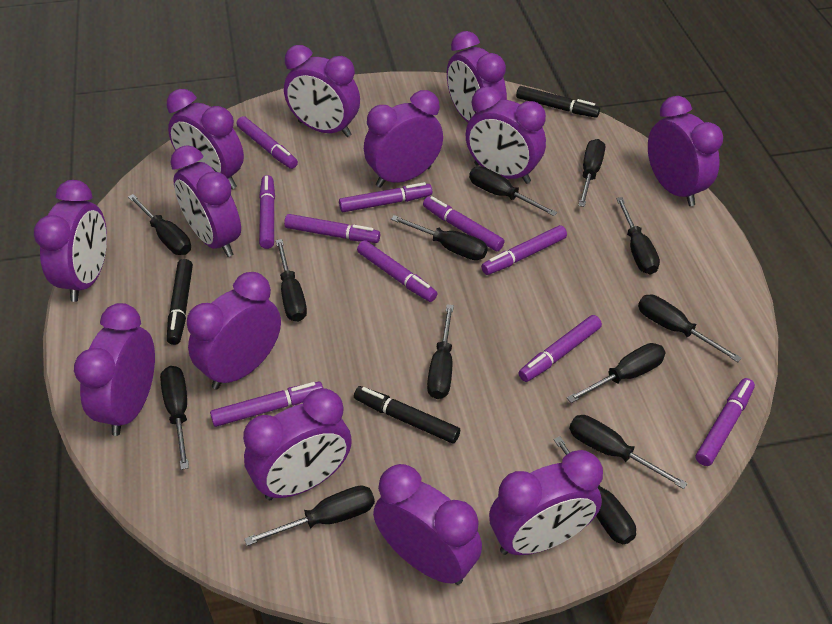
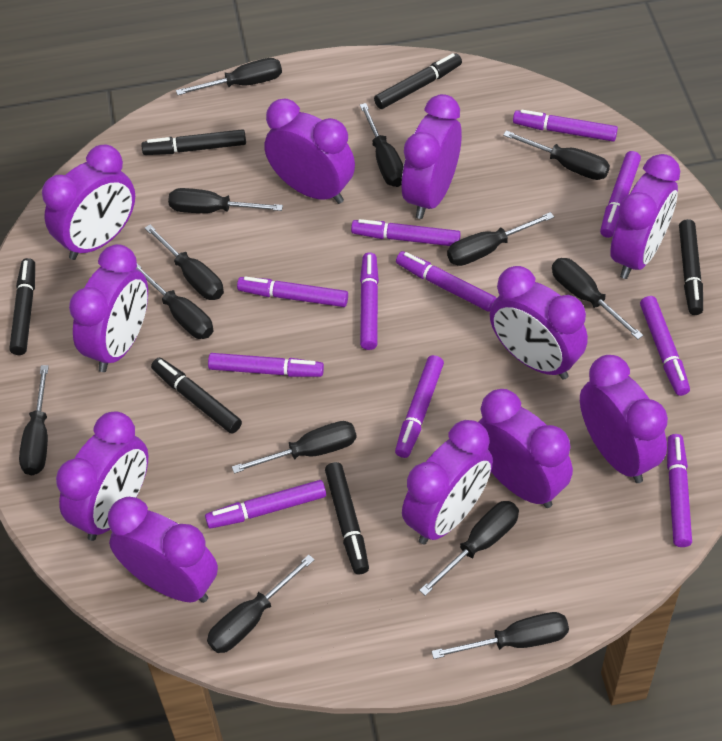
black marker: [167,259,193,345] [354,386,460,443] [516,86,600,118] = 3 -> [9,258,35,355] [141,129,246,155] [151,358,242,434] [325,462,369,574] [374,53,462,109] [679,219,703,315] = 6
purple clock: [34,180,107,302] [74,303,155,436] [167,89,244,189] [170,145,241,257] [187,272,281,389] [243,388,352,500] [284,45,360,137] [364,90,443,187] [373,464,482,585] [447,31,507,122] [466,87,546,184] [489,450,603,555] [648,96,723,206] = 13 -> [42,145,135,260] [56,411,148,541] [69,244,148,372] [108,497,218,603] [264,99,355,204] [402,94,462,219] [402,420,493,544] [478,389,573,508] [490,266,588,380] [580,355,668,483] [610,154,680,279] = 11
purple marker: [210,382,323,427] [236,116,298,169] [259,175,275,249] [284,214,380,243] [339,182,432,212] [357,240,438,302] [423,196,505,251] [481,225,567,275] [519,315,602,382] [696,378,755,466] = 10 -> [205,480,326,529] [208,353,324,377] [237,276,348,307] [351,219,461,246] [360,252,379,350] [395,355,444,458] [396,251,496,312] [513,110,618,142] [600,151,641,238] [640,296,690,396] [667,434,692,547] = 11

